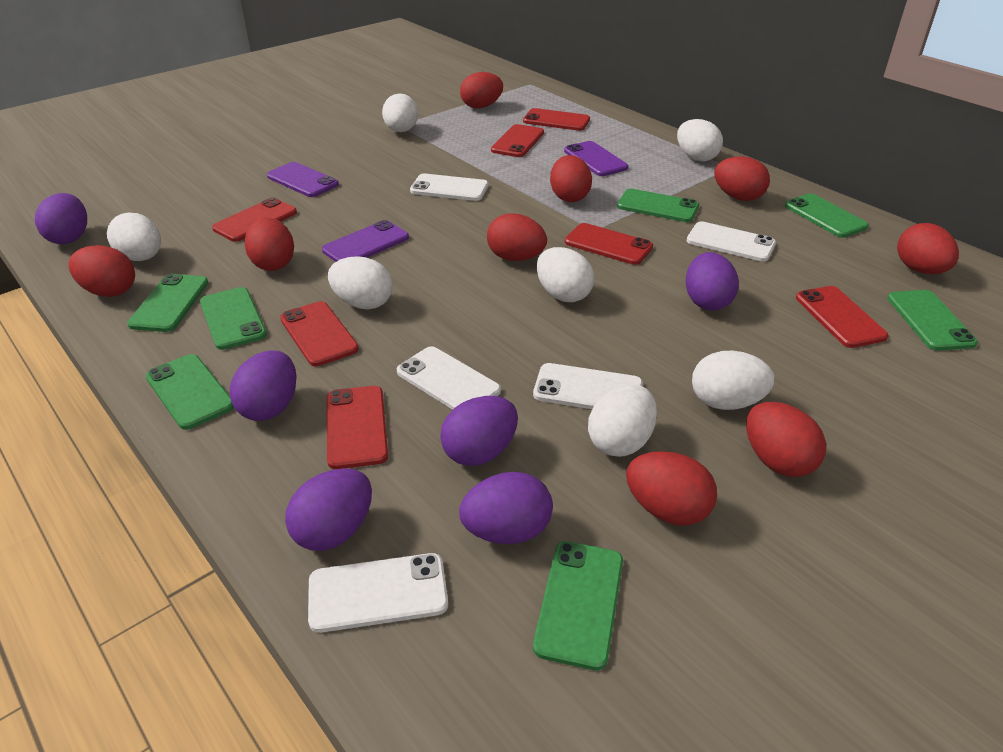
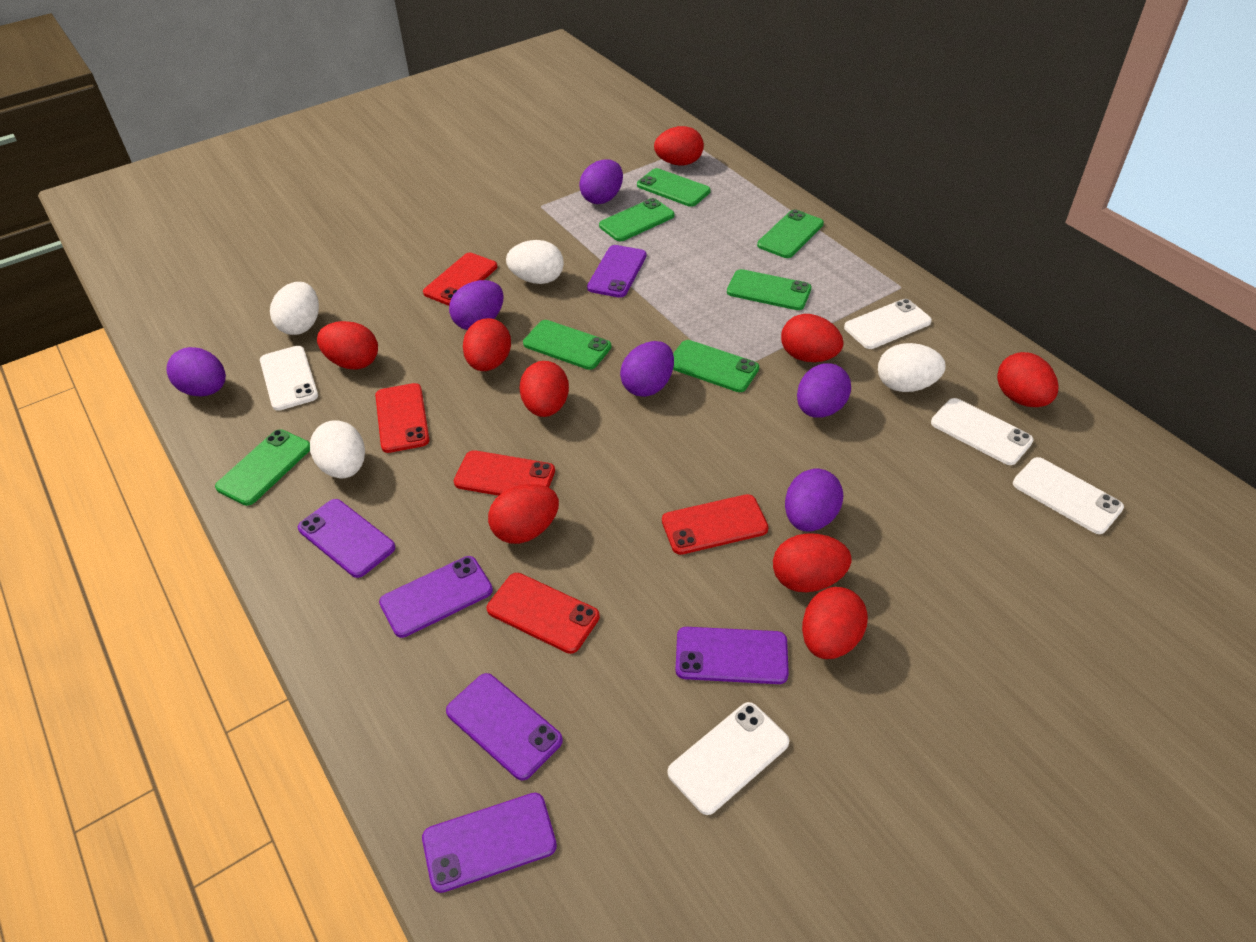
purple phone: [267,162,339,197] [322,220,409,262] [564,141,628,176] = 3 -> [298,499,395,578] [379,556,493,638] [422,793,557,893] [446,673,563,780] [587,245,647,298] [675,627,789,684] = 6
red phone: [212,198,297,242] [280,301,359,366] [327,386,388,469] [491,124,544,157] [523,108,590,131] [565,223,653,265] [796,286,889,348] = 7 -> [375,383,429,453] [423,253,497,306] [454,450,555,496] [487,573,600,654] [662,494,769,555] = 5
white egg: [107,213,161,261] [328,256,393,309] [382,94,418,132] [537,247,594,302] [588,384,657,457] [677,119,723,161] [692,351,775,410] = 7 -> [270,282,319,335] [310,420,365,478] [506,240,564,284] [878,343,945,392] = 4

